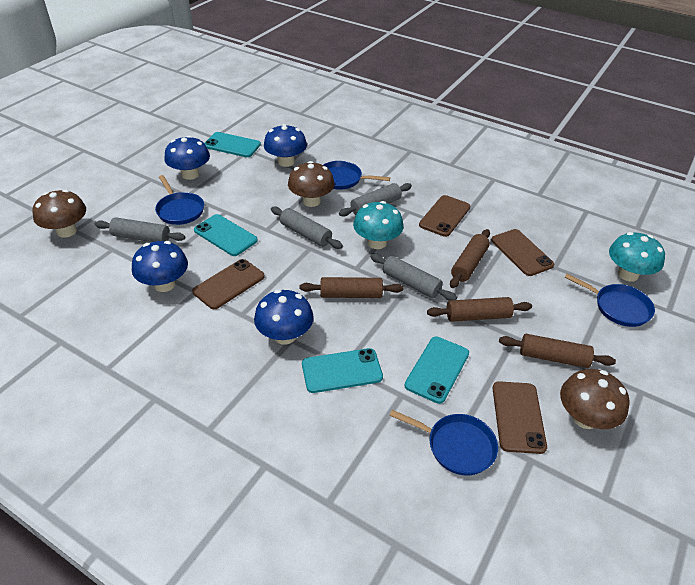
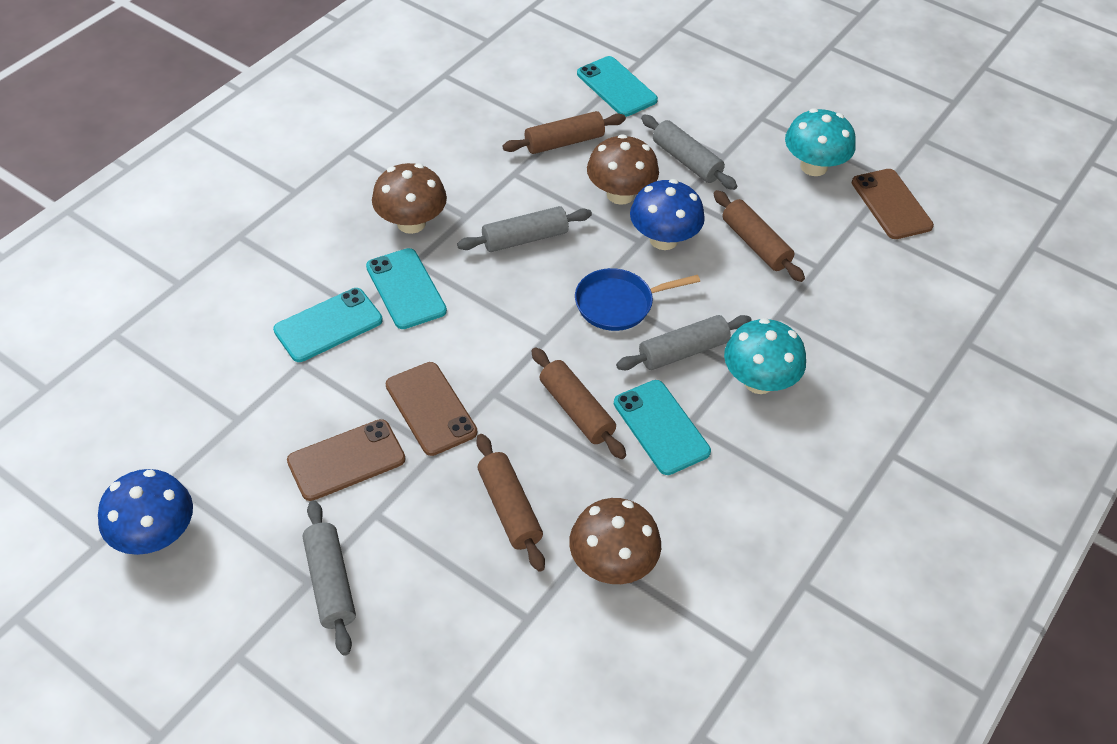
blue mushroom: [132,241,188,292] [164,136,210,180] [254,290,314,345] [264,124,307,167] = 4 -> [98,469,193,555] [630,179,705,250] = 2
blue pan: [155,175,204,225] [323,161,390,190] [389,410,498,475] [564,274,655,327] = 4 -> [575,268,700,331] = 1
brown phone: [192,259,265,309] [419,195,470,237] [491,229,554,276] [492,381,547,454] = 4 -> [287,419,405,501] [386,362,477,456] [852,169,934,239] = 3

